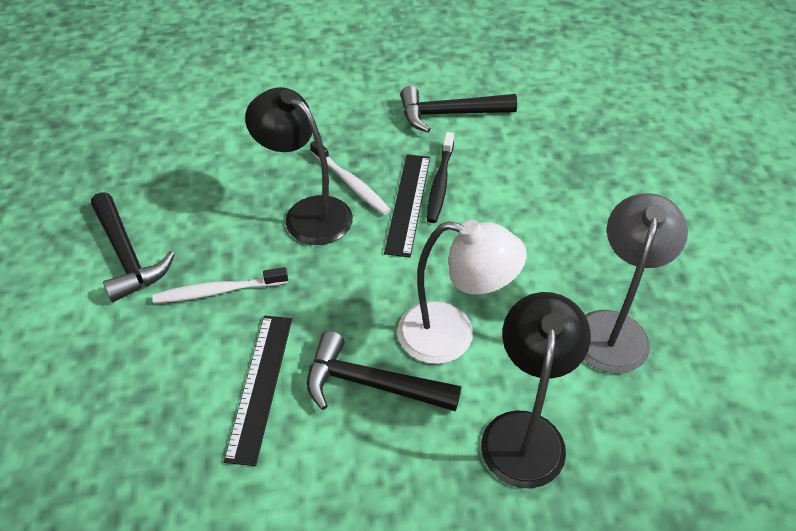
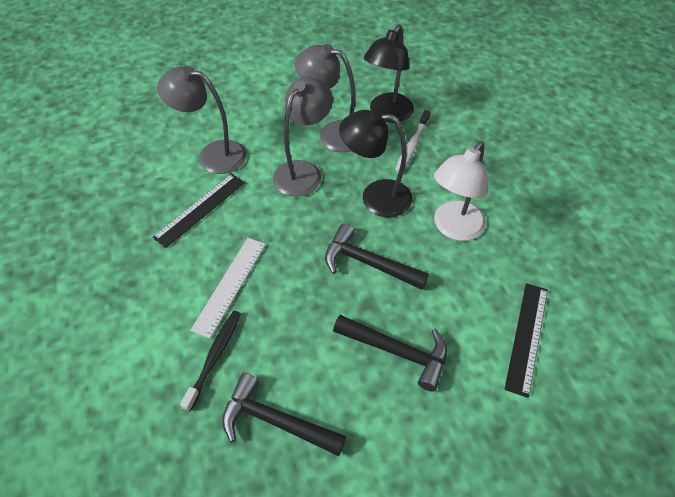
grey lamp: [584,193,688,374] = 1 -> [157,66,246,174] [273,77,333,197] [295,44,356,152] = 3
white ruler: none = 0 -> [190,238,266,338] = 1
white toothbrush: [152,267,288,303] [310,141,391,215] = 2 -> [395,110,430,173] = 1

